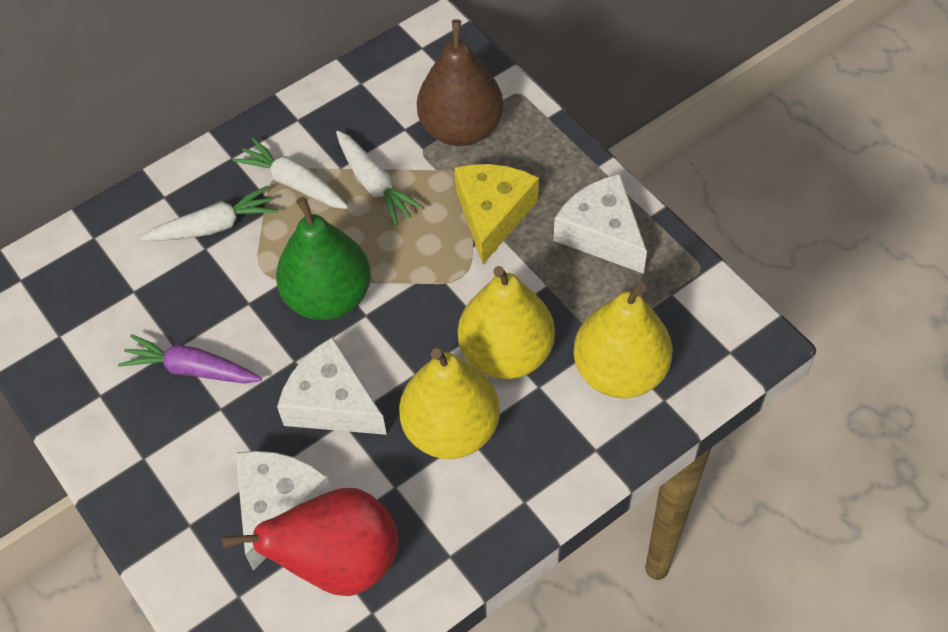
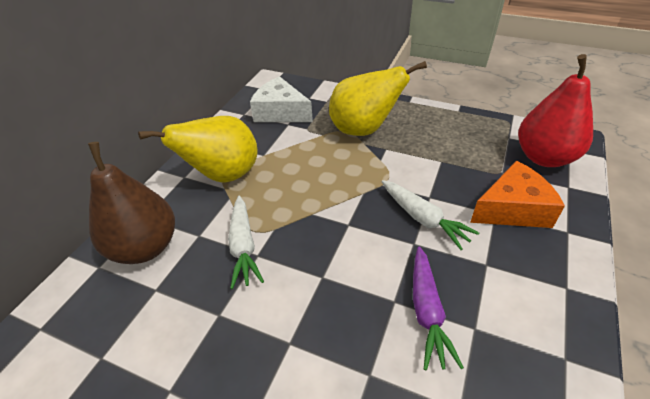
green pear: [276,197,371,320] = 1 -> none = 0
orange cheese: none = 0 -> [470,161,565,228] = 1
white carrot: [140,186,278,241] [233,138,348,209] [336,131,424,226] = 3 -> [228,196,264,289] [382,180,479,250] = 2
white cheese: [236,451,331,571] [277,337,387,435] [554,174,647,274] = 3 -> [250,76,313,122] = 1
yellow cheese: [454,164,539,264] = 1 -> none = 0
yellow pear: [399,348,500,459] [458,266,555,379] [573,282,673,398] = 3 -> [138,116,258,183] [329,61,427,136] = 2

